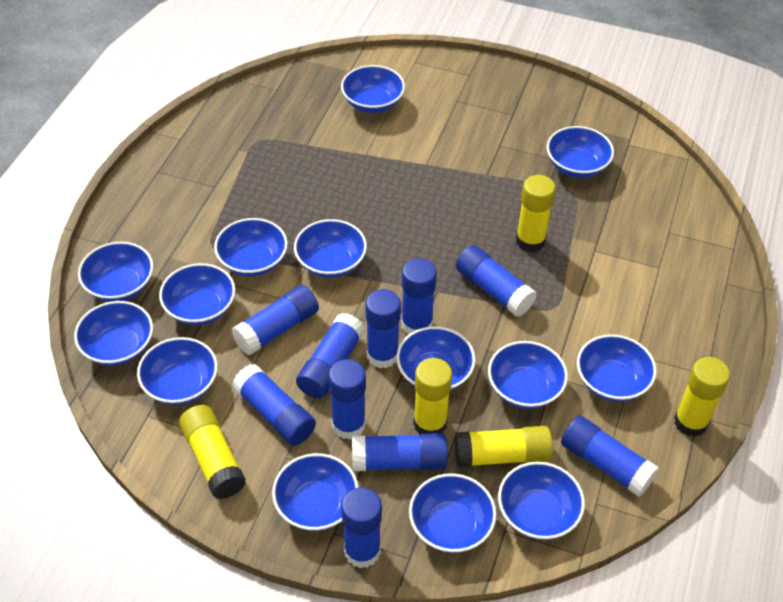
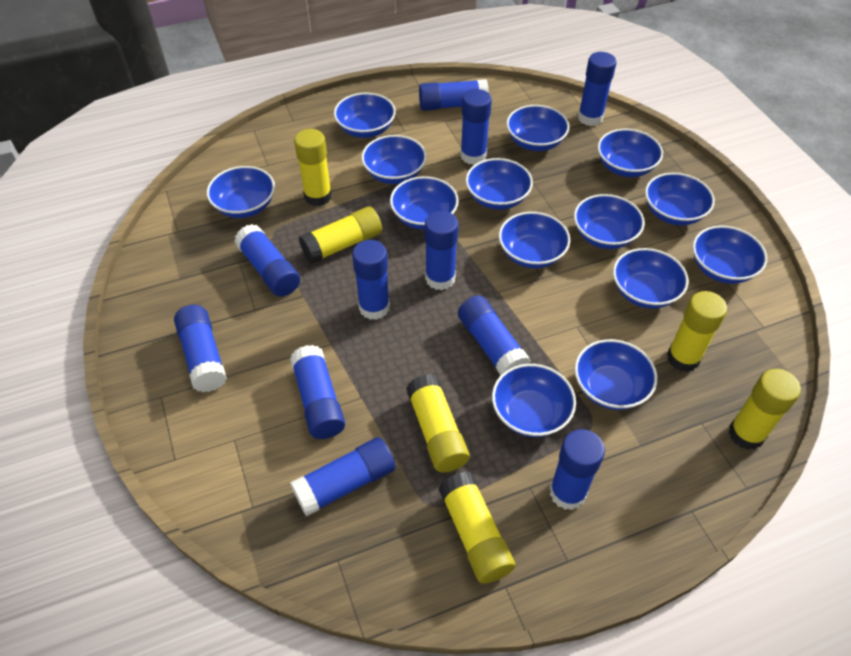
blue glue stick: [232,285,319,355] [232,364,316,446] [296,313,365,399] [329,359,366,439] [341,487,382,569] [352,433,448,471] [366,289,401,368] [401,258,437,335] [456,245,537,317] [561,416,659,497] = 10 -> [174,305,227,392] [235,224,300,297] [290,345,345,439] [290,437,395,516] [352,240,390,320] [419,79,489,111] [425,211,459,290] [458,296,531,375] [460,89,492,165] [550,429,605,510] [578,52,616,126] = 11
yellow glue stick: [179,405,246,499] [413,358,452,434] [455,426,553,467] [516,175,556,252] [674,357,730,437] = 5 -> [294,129,332,206] [299,207,382,264] [406,374,470,472] [439,472,515,584] [667,291,727,372] [729,369,801,450] = 6

